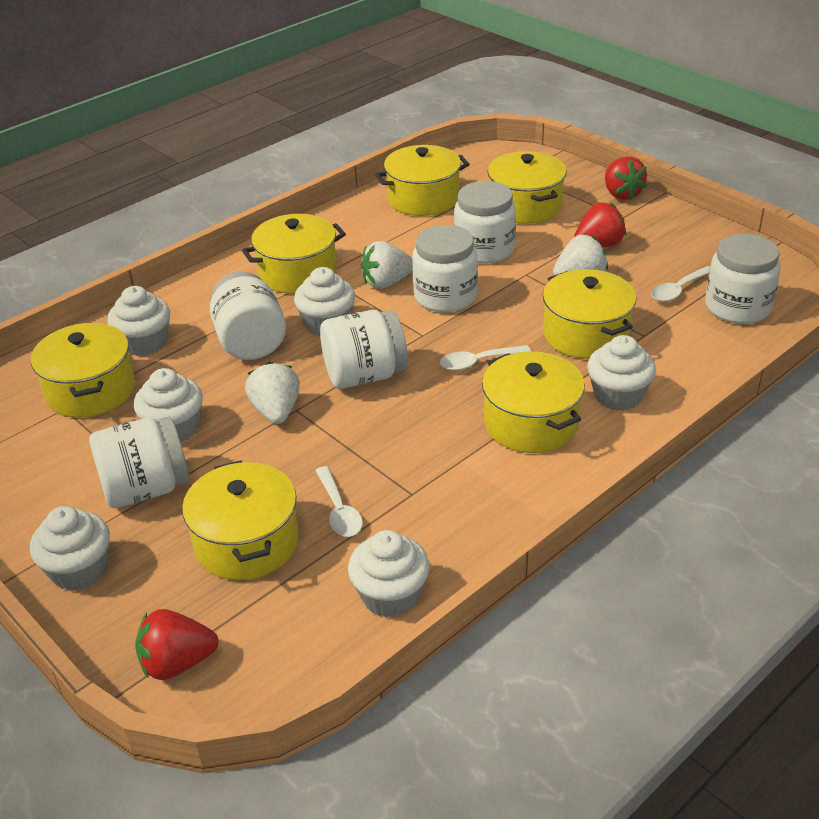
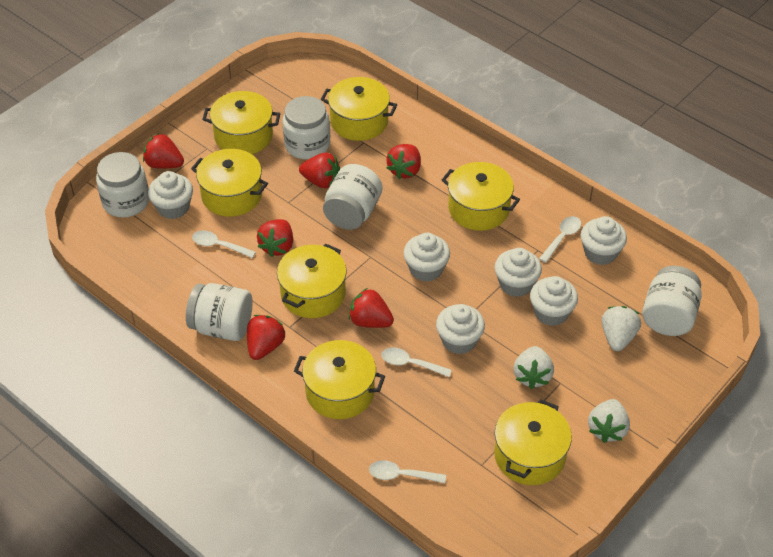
red strawberry: [135,609,219,680] [574,202,626,247] [605,156,647,200] = 3 -> [143,133,184,169] [247,315,285,360] [257,219,293,257] [299,153,340,188] [349,288,394,328] [387,144,421,179] = 6
white jar: [89,416,189,508] [210,272,286,360] [320,310,408,389] [412,225,478,312] [454,181,516,264] [705,234,781,324] = 6 -> [96,152,149,217] [186,283,253,341] [282,96,330,159] [323,164,382,230] [642,266,702,336] = 5
white spoon: [315,466,363,537] [440,345,531,370] [651,266,710,302] = 3 -> [192,230,256,258] [369,460,446,483] [381,347,452,377] [539,216,581,263] = 4

